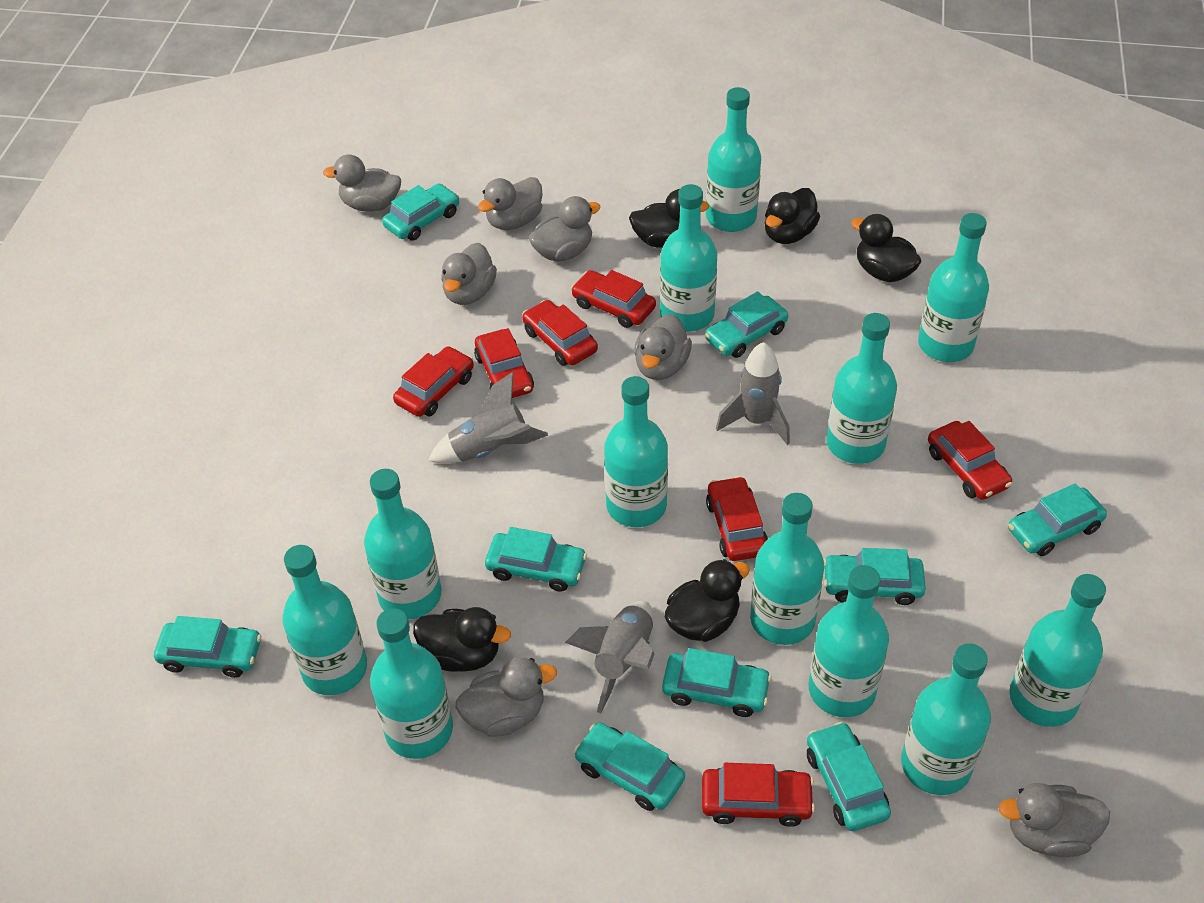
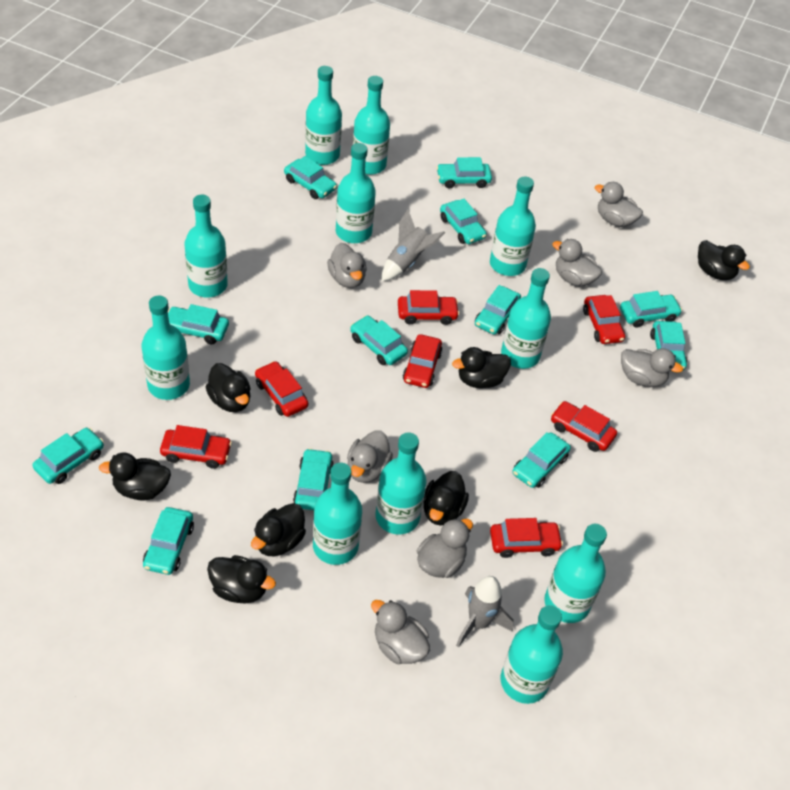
black duck: [413,607,511,672] [629,189,709,248] [664,559,750,642] [765,188,820,244] [851,214,921,282] = 5 -> [99,452,171,500] [206,363,251,412] [207,555,276,604] [251,503,306,556] [423,471,469,526] [452,347,511,388] [698,240,750,280] = 7
grey rocket: [428,372,548,464] [565,601,654,713] [716,342,790,445] = 3 -> [382,209,445,281] [456,576,514,648] = 2
turquoise bottle: [282,545,367,695] [364,469,442,619] [370,608,453,759] [604,376,668,527] [660,184,717,332] [706,87,761,232] [750,493,824,645] [809,565,889,717] [826,313,897,464] [901,643,991,795] [918,213,989,362] [1009,574,1106,727] = 12 -> [142,296,190,400] [184,195,228,297] [305,66,342,165] [313,463,362,565] [336,143,376,243] [353,76,390,175] [376,432,427,535] [490,177,536,276] [501,268,551,369] [501,605,563,704] [544,524,607,623] = 11
turquoise car: [154,616,262,678] [382,184,459,241] [485,527,587,592] [574,723,685,811] [662,648,772,717] [705,291,788,358] [807,722,891,831] [824,548,926,605] [1008,484,1107,556] = 9 -> [33,428,104,484] [143,507,194,575] [168,304,229,344] [284,156,337,199] [293,448,334,510] [350,315,408,365] [436,157,492,188] [440,199,487,244] [475,285,521,335] [512,432,571,488] [620,291,682,328] [650,321,687,370] = 12

